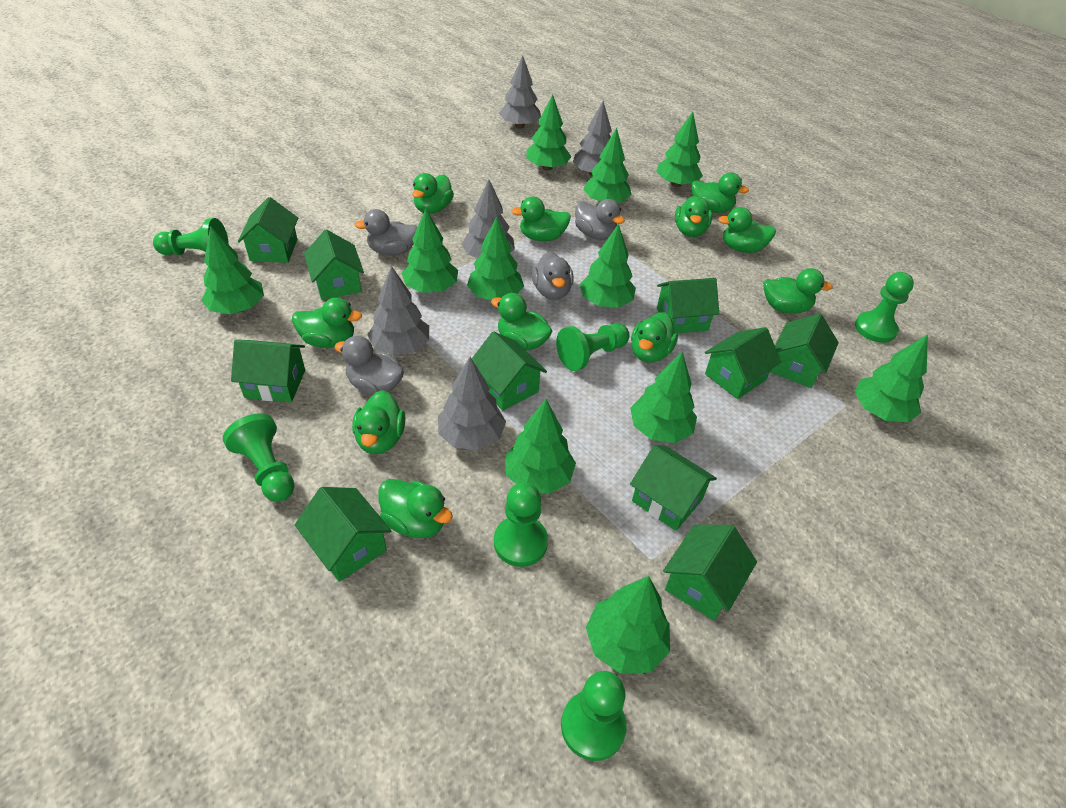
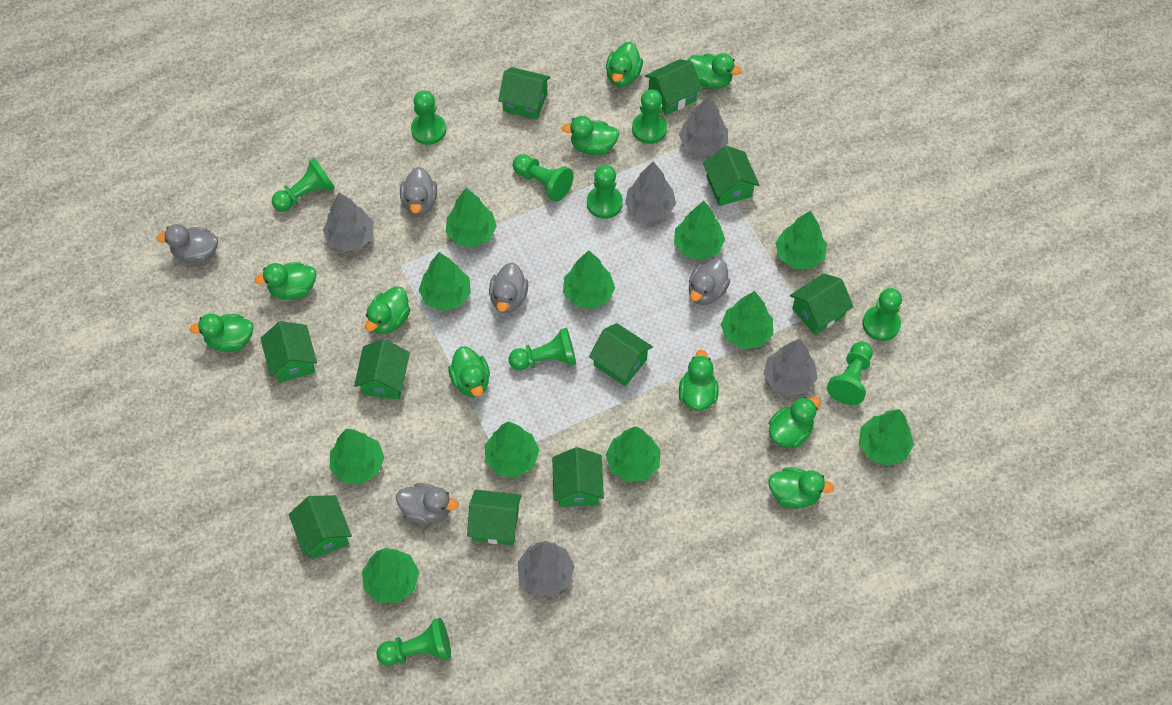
green duck: [292,298,362,348] [352,390,406,454] [378,479,453,538] [412,173,454,214] [491,293,552,350] [511,197,571,241] [631,312,678,363] [675,195,712,237] [692,172,749,213] [718,207,776,253] [763,268,833,314] = 11 -> [190,314,254,352] [255,262,316,300] [365,286,410,334] [448,346,490,397] [562,116,619,156] [606,42,643,87] [679,350,719,411] [688,53,742,89] [768,467,834,509] [769,397,821,448] = 10
green pawn: [153,218,229,255] [223,413,295,502] [494,482,548,567] [556,323,629,371] [561,671,627,761] [855,272,914,343] = 6 -> [272,158,335,212] [376,618,451,666] [411,90,446,145] [509,328,576,370] [513,154,574,202] [587,165,623,219] [632,90,667,144] [827,341,873,405] [863,288,902,341] = 9
grey duck: [334,336,404,395] [355,209,417,255] [532,251,574,300] [575,199,625,240] = 4 -> [156,224,218,264] [396,483,459,525] [400,167,437,216] [489,263,528,313] [689,258,730,305] = 5

